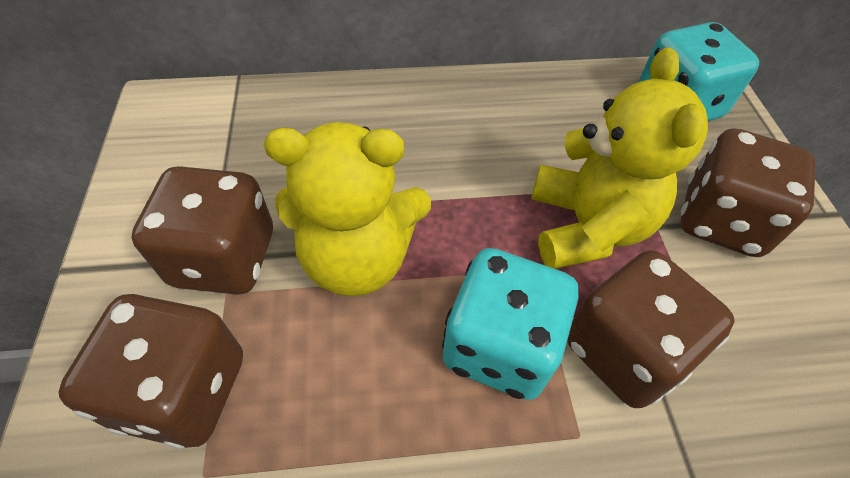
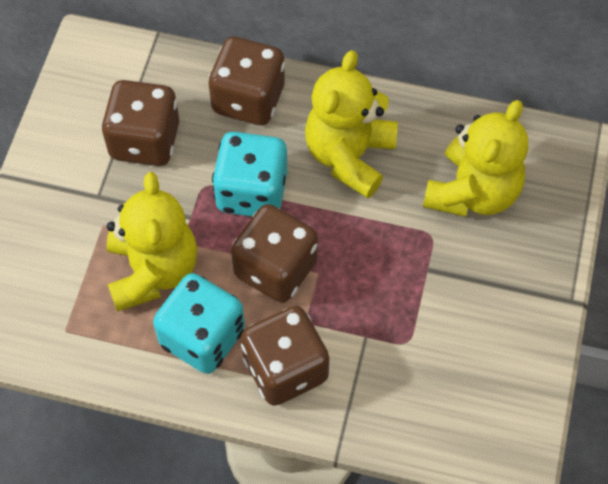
yellow teddy bear: [264,122,431,297] [532,48,708,269] = 2 -> [107,172,197,311] [305,50,398,198] [423,100,528,217] = 3

